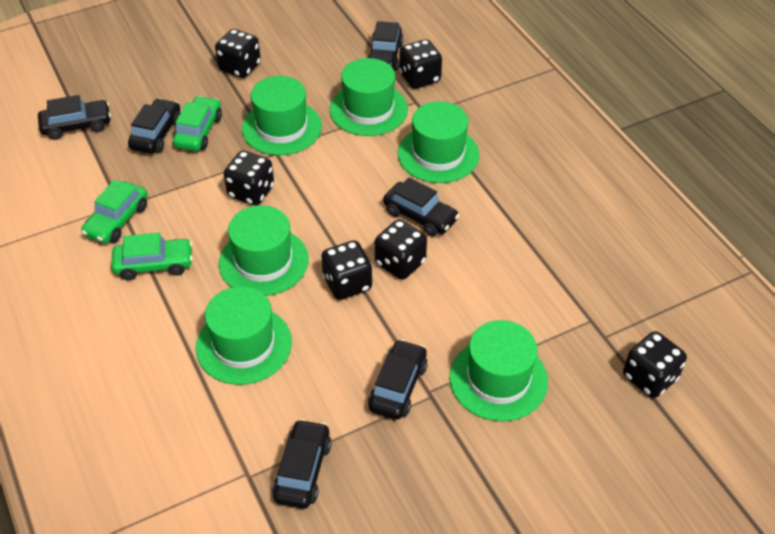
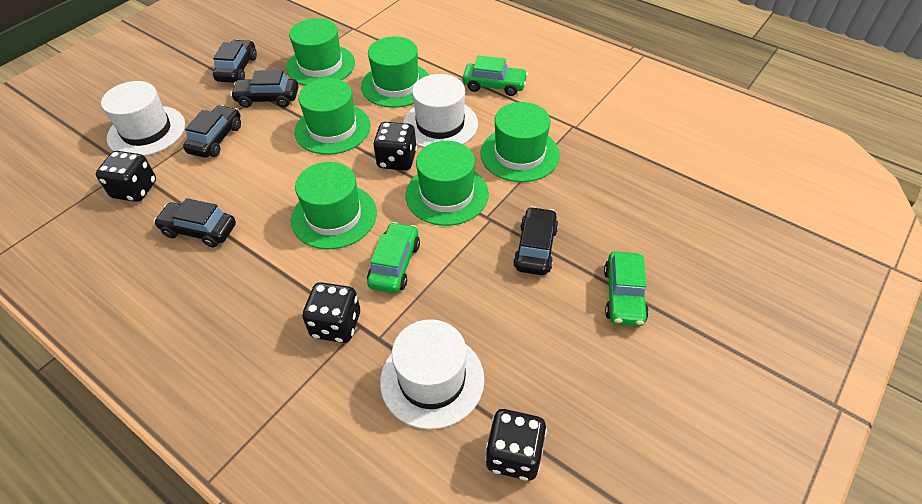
black car: [38,95,111,140] [128,98,180,154] [272,419,331,509] [368,21,404,71] [368,339,428,420] [383,177,460,237] = 6 -> [154,198,236,247] [183,105,241,158] [213,40,257,83] [230,70,299,108] [513,206,558,275] = 5
black dice: [215,29,261,78] [224,151,274,206] [321,240,372,300] [375,219,427,280] [399,39,442,89] [623,331,687,398] = 6 -> [96,151,156,202] [302,282,360,343] [373,122,417,171] [485,409,547,481] = 4
white hat: none = 0 -> [101,81,185,156] [380,319,484,429] [403,74,478,148] = 3

